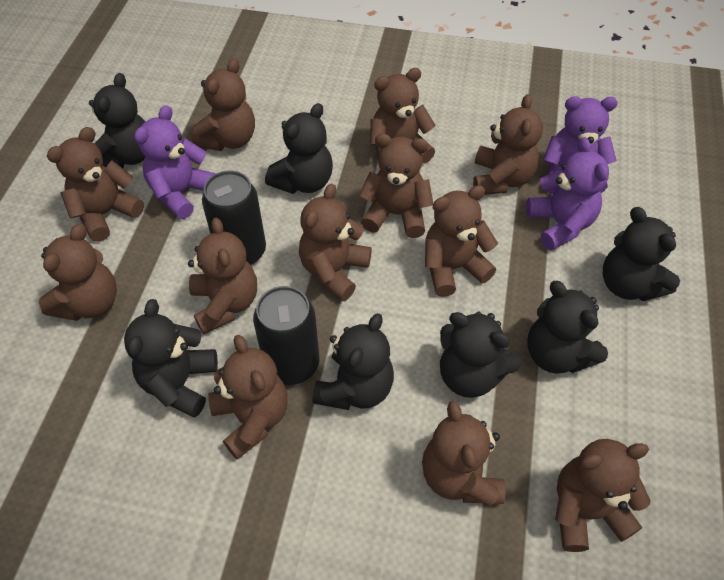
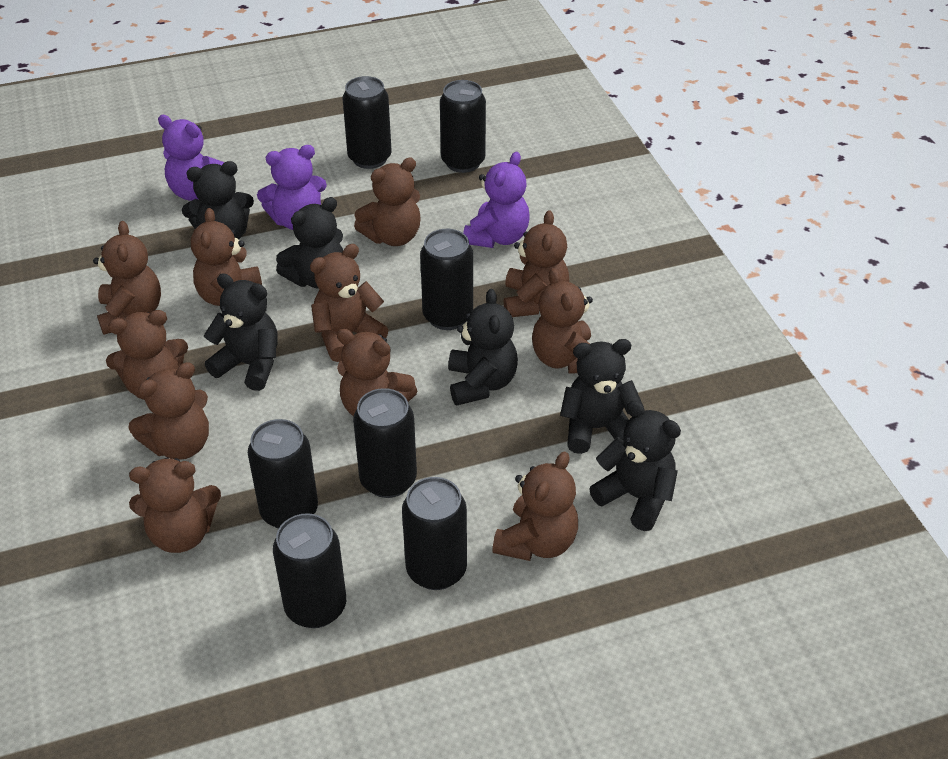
black can: [202,171,266,265] [253,286,319,385] = 2 -> [248,419,318,529] [273,513,346,628] [342,76,392,169] [353,388,417,498] [402,477,467,590] [420,229,473,330] [440,80,486,173] = 7
black teddy bear: [89,73,146,168] [124,299,218,418] [265,103,333,194] [312,313,394,410] [440,312,521,398] [528,281,608,374] [603,207,680,301] = 7 -> [182,161,254,240] [204,274,278,391] [276,197,343,289] [448,289,518,406] [560,339,644,454] [589,400,681,531] = 6
brown teddy bear: [39,224,117,321] [47,127,144,242] [188,218,257,335] [191,58,255,151] [208,335,288,459] [299,183,372,301] [359,134,433,238] [370,68,436,163] [422,401,505,505] [425,185,498,297] [473,94,543,195] [555,439,650,552] = 12 -> [93,221,161,335] [106,310,188,400] [128,362,209,460] [129,458,221,553] [191,208,262,306] [310,244,388,362] [337,329,418,417] [354,158,420,246] [492,451,578,561] [504,210,569,317] [532,268,593,374] = 11

